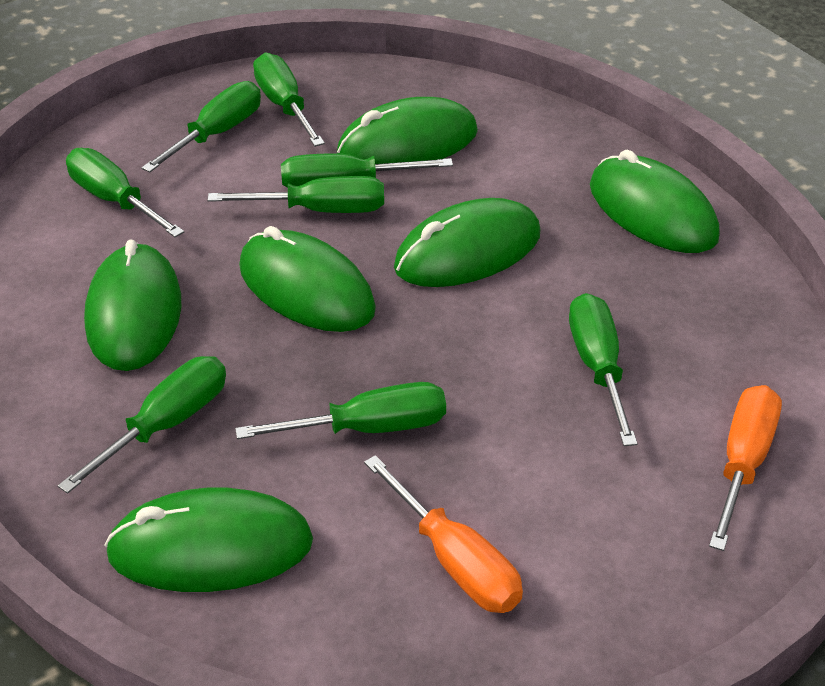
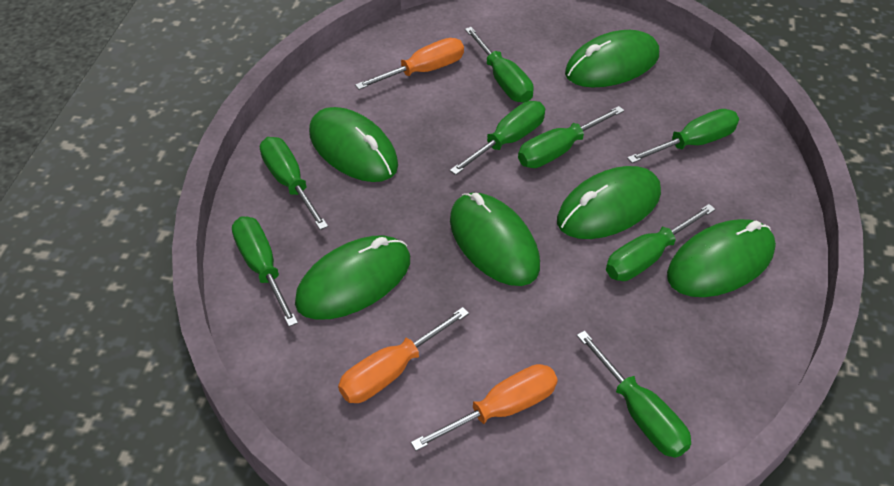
orange screwdriver: [364,455,523,613] [709,385,782,551] = 2 -> [338,307,469,403] [355,38,464,90] [411,364,558,451] = 3

